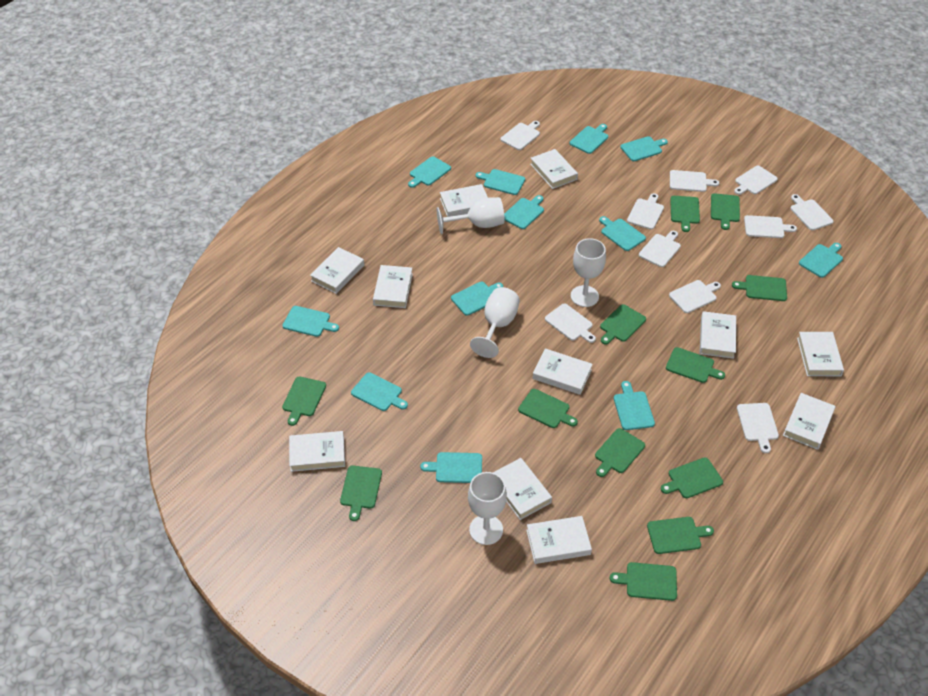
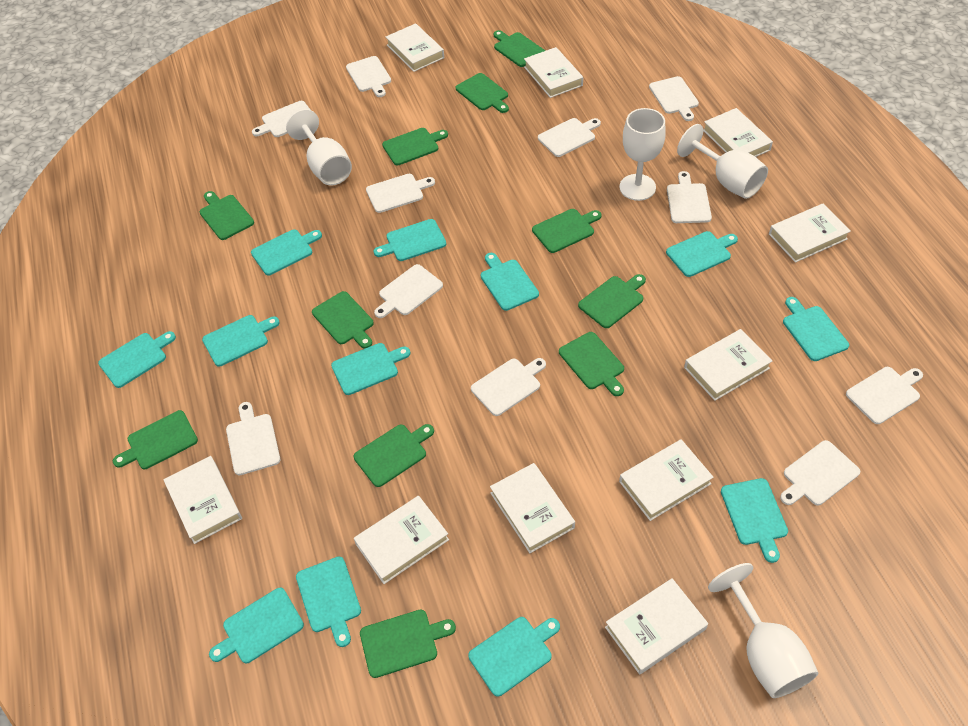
green cutting board: [282,377,326,426] [340,465,382,521] [518,389,578,428] [595,428,645,477] [600,304,646,344] [610,562,677,601] [647,517,714,554] [661,457,723,498] [666,347,725,383] [670,196,700,232] [711,193,740,230] [732,275,787,301] = 12 -> [113,410,198,469] [200,191,254,240] [312,291,374,349] [354,424,434,487] [360,610,456,678] [382,128,448,165] [456,73,509,113] [493,30,545,67] [532,209,602,253] [559,332,624,396] [578,274,646,328] = 11
white book: [289,431,345,472] [310,247,364,294] [373,265,413,308] [440,184,488,217] [493,458,552,520] [526,516,592,564] [530,149,578,189] [533,348,593,395] [700,311,736,359] [783,393,836,450] [797,332,844,376] = 11 -> [163,456,242,544] [354,496,449,584] [386,23,444,72] [490,463,575,553] [524,47,583,98] [605,578,708,675] [619,439,714,521] [684,329,772,401] [703,108,773,157] [769,204,851,263] = 10
white cutting board: [500,121,540,150] [545,303,596,343] [627,193,664,230] [639,231,681,267] [669,280,721,313] [670,170,719,192] [734,166,778,195] [737,403,779,453] [744,215,797,238] [790,194,834,230] = 10 -> [226,402,280,475] [252,101,310,137] [346,56,391,97] [366,174,435,213] [374,264,443,318] [471,358,546,416] [538,118,601,157] [649,76,699,121] [667,171,712,223] [780,440,860,505] [846,367,923,424] = 11

